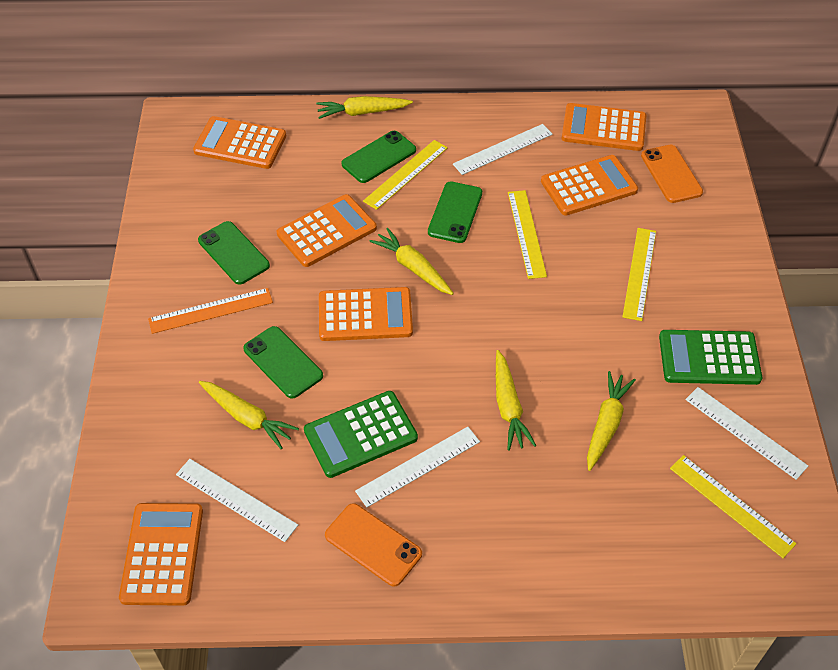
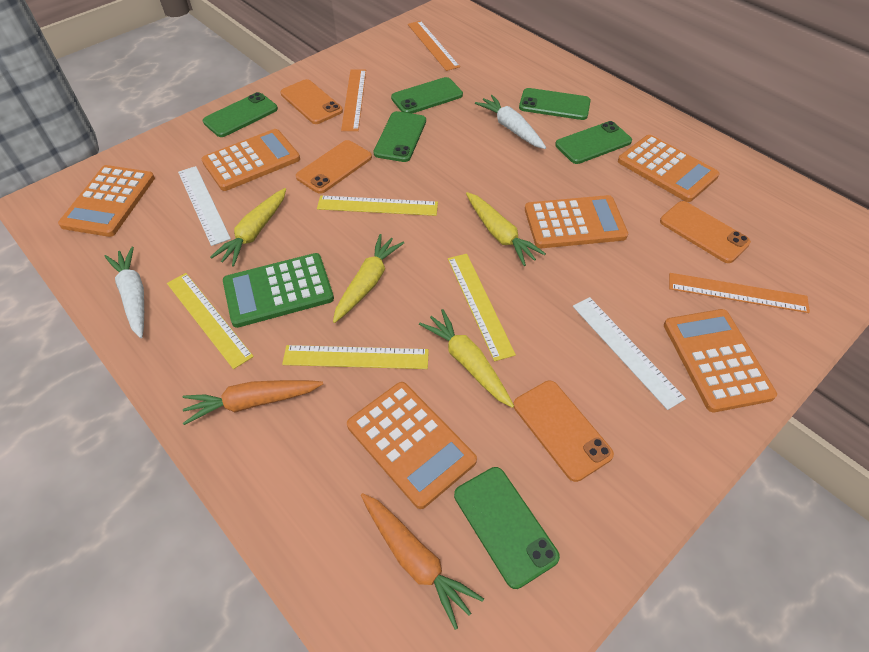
green calculator: [304,391,418,478] [659,330,762,385] = 2 -> [223,253,334,328] = 1
green phone: [198,221,270,285] [243,326,323,399] [341,131,416,183] [428,181,482,243] = 4 -> [203,92,278,137] [373,111,426,162] [391,77,463,113] [454,467,560,589] [519,88,591,120] [555,121,632,164] = 6
orange carrot: none = 0 -> [183,380,323,425] [361,493,484,630] = 2
orange phone: [325,503,422,586] [641,145,703,203] = 2 -> [280,79,343,124] [296,140,372,194] [513,381,614,482] [660,201,751,263] = 4
orange ruler: [148,288,273,334] = 1 -> [341,70,366,131] [408,21,460,71] [669,273,810,313] = 3
white carrot: none = 0 -> [105,246,144,338] [475,95,546,149] = 2
white ruler: [176,459,298,542] [355,427,480,507] [453,124,553,175] [685,387,808,480] = 4 -> [178,166,231,246] [573,297,686,410] = 2
yellow carrot: [199,381,299,449] [316,96,413,119] [369,228,454,295] [496,350,536,451] [587,371,636,471] = 5 -> [210,188,286,266] [333,234,404,323] [419,309,514,408] [466,192,546,266] = 4

